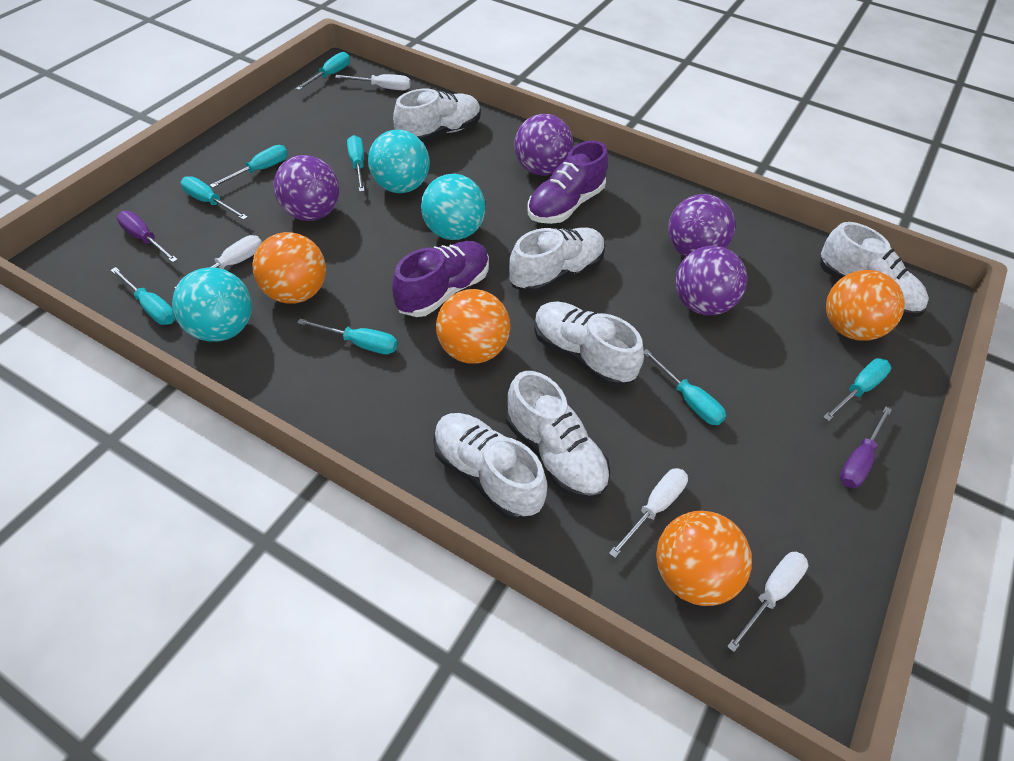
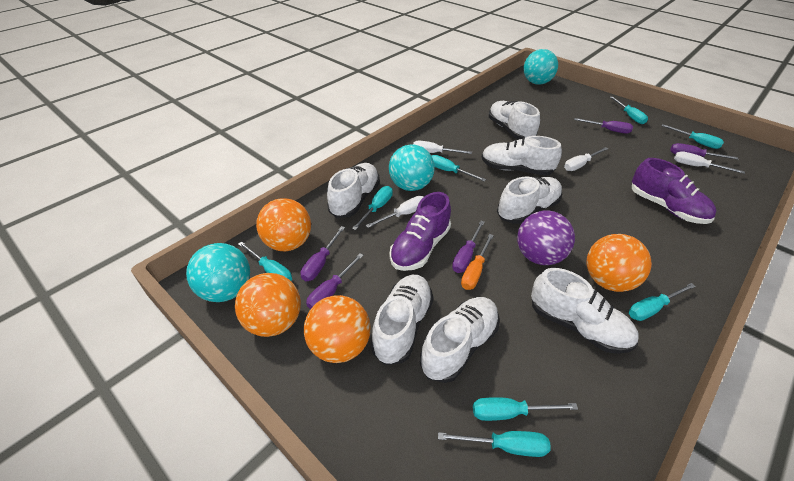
orange screwdriver: none = 0 -> [461,234,494,290] = 1
purple ball: [273,155,339,221] [514,114,573,176] [668,194,735,257] [675,246,747,315] = 4 -> [517,211,575,265] = 1
purple screwdriver: [117,211,178,262] [840,406,892,488] = 2 -> [301,226,345,281] [306,253,364,309] [452,221,485,273] [574,118,633,134] [670,143,738,159] = 5
white shoe: [393,89,481,142] [433,413,547,520] [506,371,610,500] [509,227,605,293] [534,301,644,387] [820,222,929,318] = 6 -> [327,163,380,218] [371,275,433,365] [420,297,500,383] [482,136,562,175] [489,101,540,140] [497,176,562,224] [531,268,639,354] = 7

